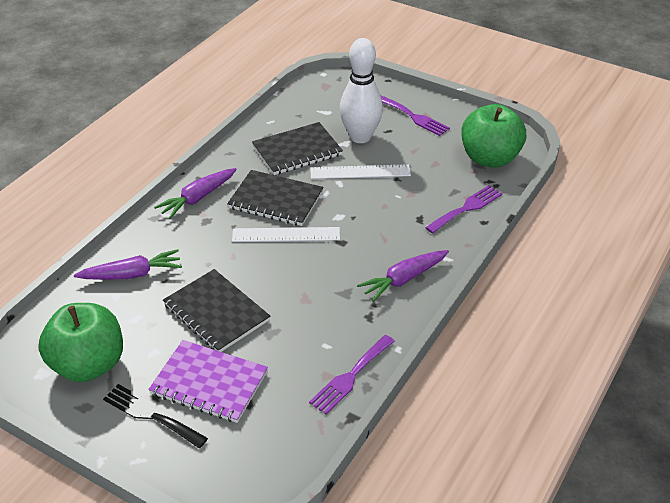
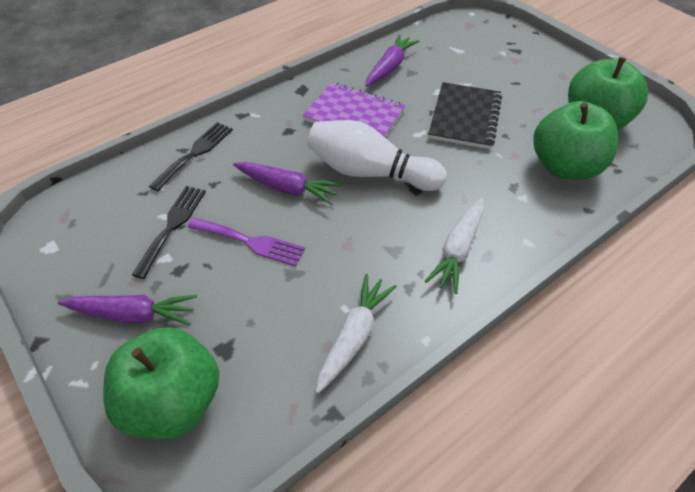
black fork: [103,384,208,448] = 1 -> [132,186,206,279] [149,122,233,191] = 2
black notebook: [163,269,270,352] [227,170,324,226] [252,122,343,175] = 3 -> [428,82,502,149] = 1
green apple: [38,303,123,382] [461,104,526,168] = 2 -> [103,327,219,439] [533,101,618,180] [568,57,648,130] = 3
purple fork: [309,335,395,414] [380,95,450,136] [425,185,502,234] = 3 -> [188,218,305,266] = 1
white carrot: none = 0 -> [316,274,397,393] [425,198,484,294] = 2
white ruler: [232,227,340,242] [310,164,411,179] = 2 -> none = 0

